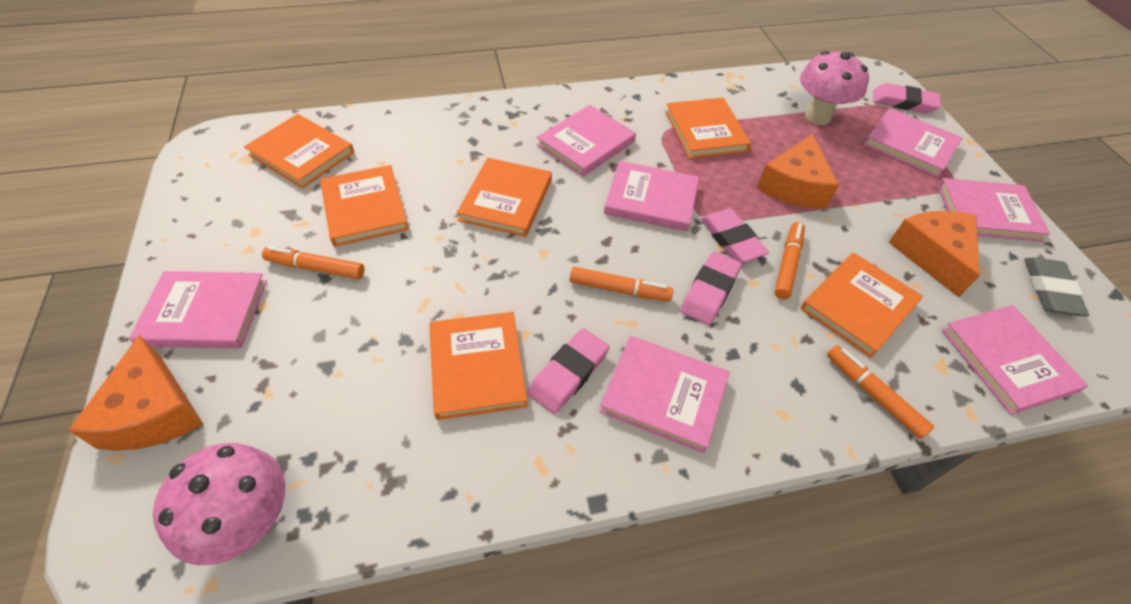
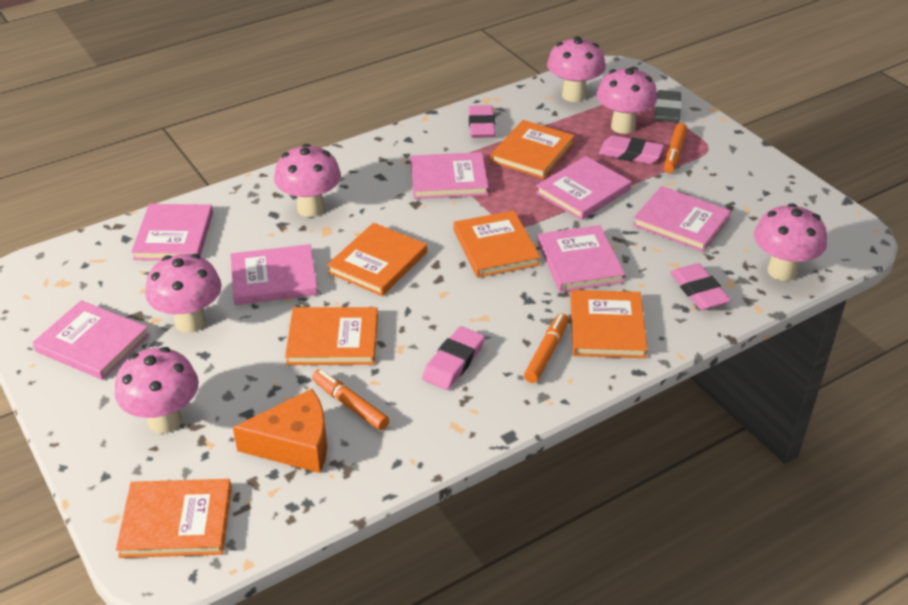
orange cheese: [68,335,203,451] [757,134,839,209] [889,211,980,297] = 3 -> [233,389,327,473] = 1
orange marker: [262,246,365,279] [570,267,673,301] [774,222,805,299] [827,345,934,439] = 4 -> [312,369,389,430] [524,313,569,383] [664,123,687,173] = 3
pink mushroom: [153,443,285,565] [800,51,869,125] = 2 -> [115,347,199,433] [145,254,222,333] [274,144,341,217] [547,36,606,102] [596,67,657,134] [754,203,827,281] = 6

